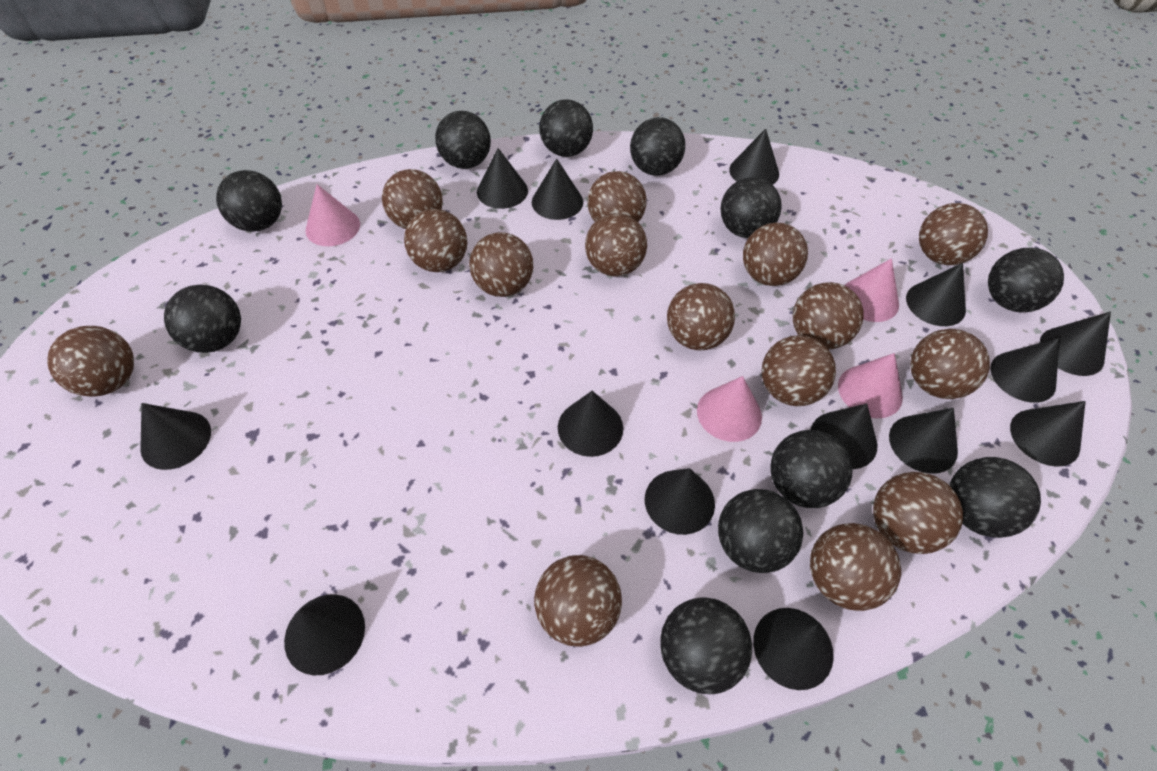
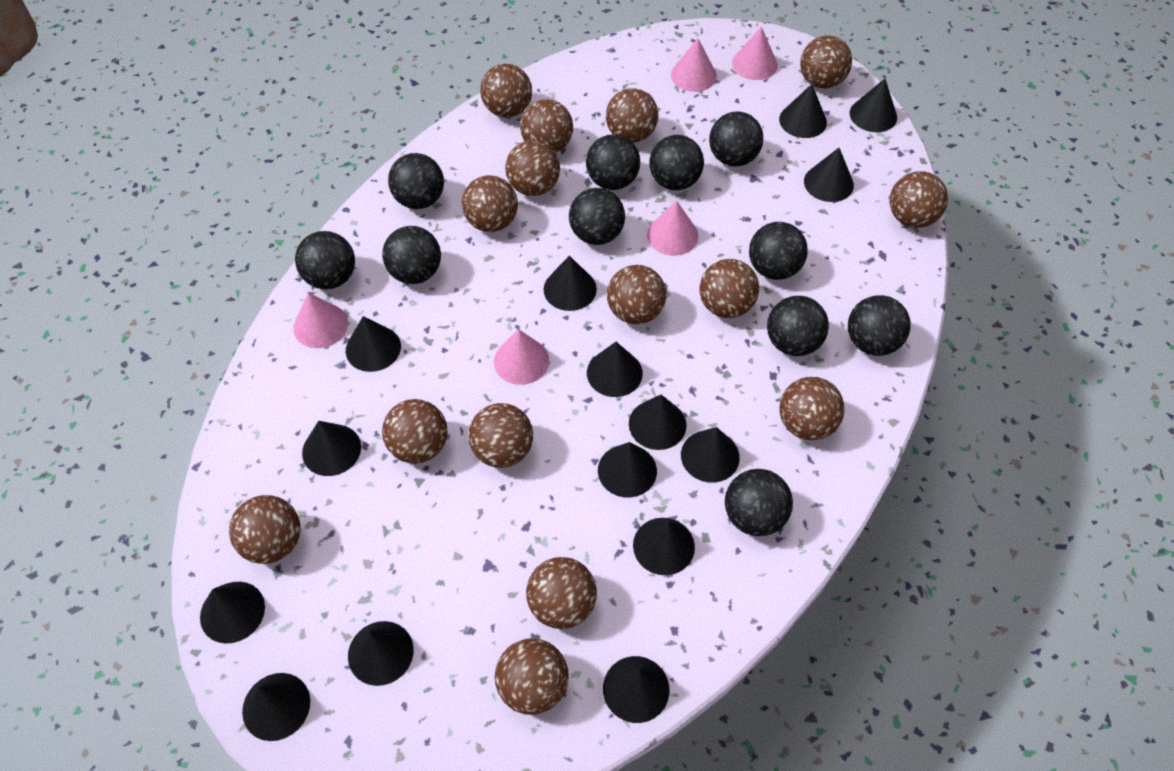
black cone: [140,403,211,470] [284,594,365,675] [477,148,528,209] [532,159,583,220] [558,391,623,457] [645,468,715,535] [729,129,779,185] [753,608,834,690] [810,403,877,469] [889,408,958,474] [906,263,966,326] [990,338,1060,403] [1010,401,1086,467] [1040,311,1111,376] = 14 -> [200,582,265,644] [242,673,310,741] [302,421,361,476] [346,316,401,372] [348,621,414,686] [544,255,597,311] [587,342,643,397] [598,442,657,498] [603,656,670,723] [629,395,686,450] [633,518,695,575] [681,427,740,483] [779,84,827,138] [804,148,854,202] [850,79,897,132] = 15
pink cone: [306,184,360,246] [697,376,762,442] [838,353,903,418] [844,258,899,322] = 4 -> [293,293,348,348] [494,329,549,385] [647,201,699,256] [671,39,717,92] [732,27,778,80] = 5

